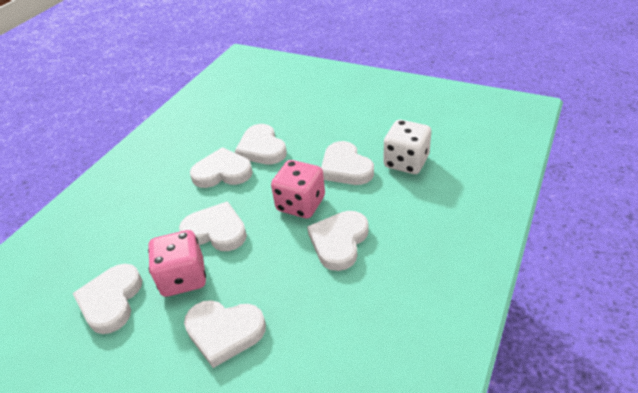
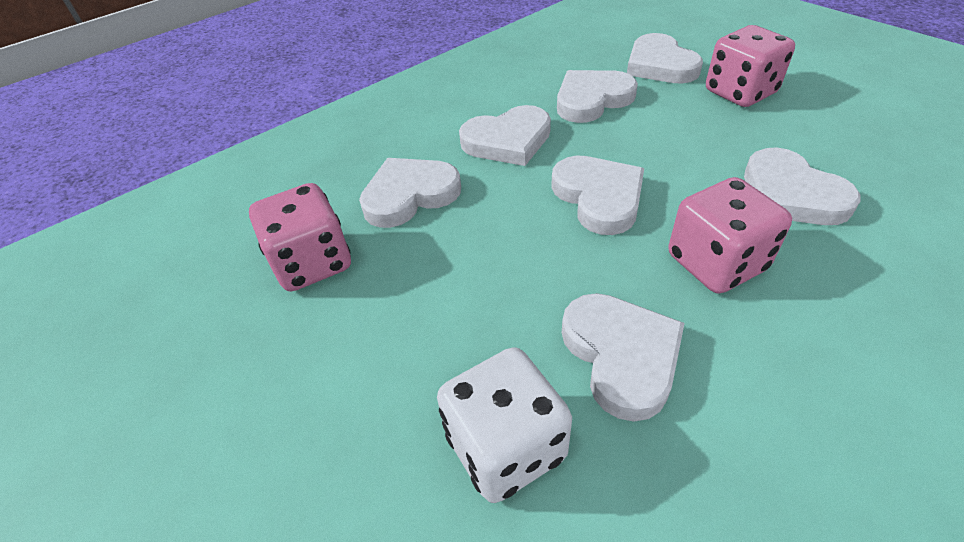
pink dice: [148,230,206,297] [271,160,325,218] = 2 -> [249,183,351,291] [668,177,792,294] [706,25,795,107] = 3

